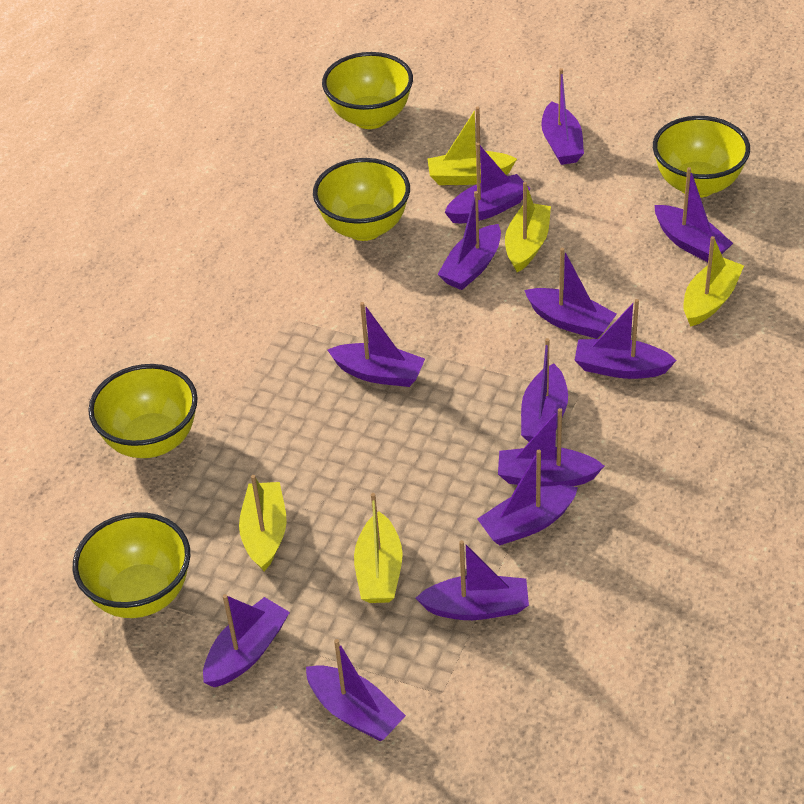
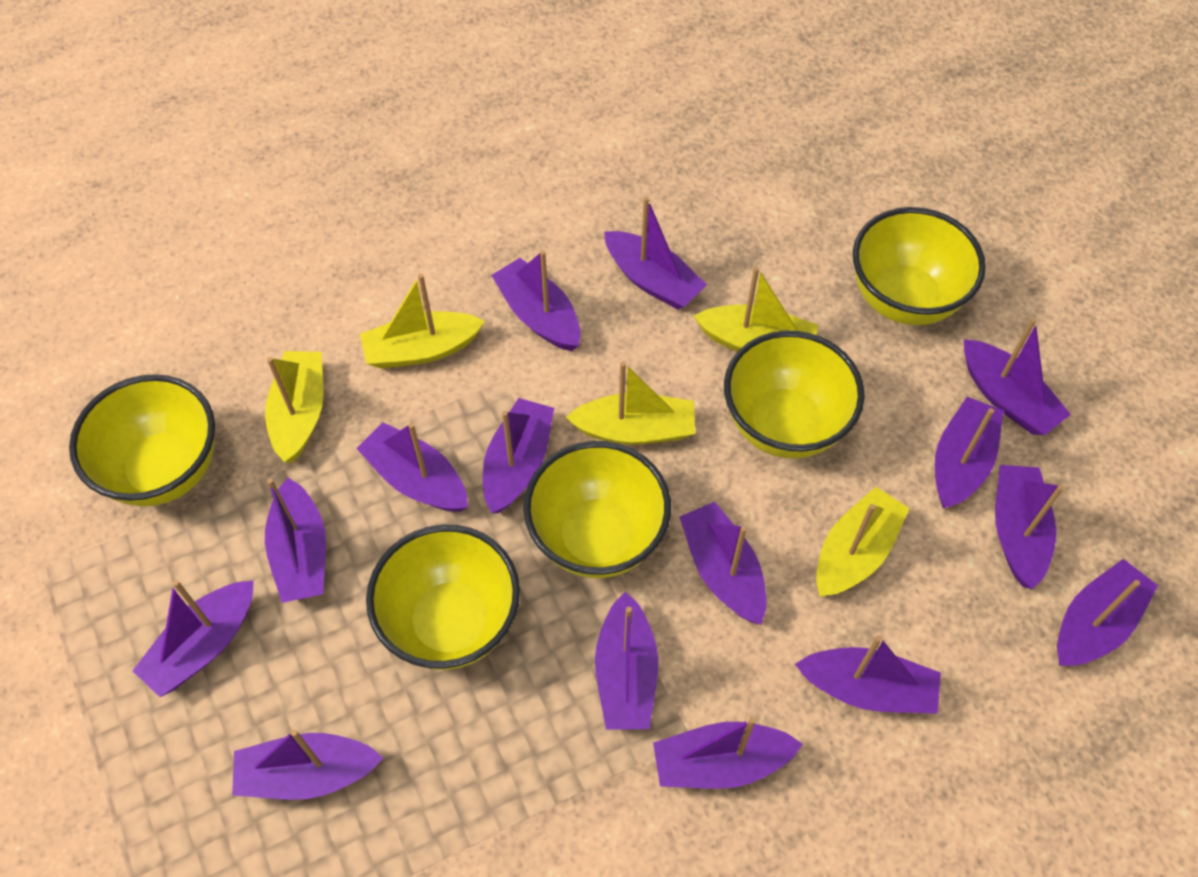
purple boat: [203,594,290,687] [306,639,406,741] [328,302,425,387] [416,540,529,620] [438,191,501,290] [445,143,530,223] [478,450,578,546] [498,408,604,487] [521,338,568,442] [524,248,617,339] [541,68,584,165] [575,299,677,379] [655,167,733,262] = 13 -> [132,580,254,697] [232,729,383,800] [265,478,326,603] [356,422,468,512] [483,398,554,513] [491,250,581,351] [595,592,658,729] [604,197,707,310] [653,717,803,789] [679,502,766,625] [795,635,941,713] [935,397,1004,509] [964,318,1071,435] [995,465,1064,589] [1057,559,1158,666] = 15

